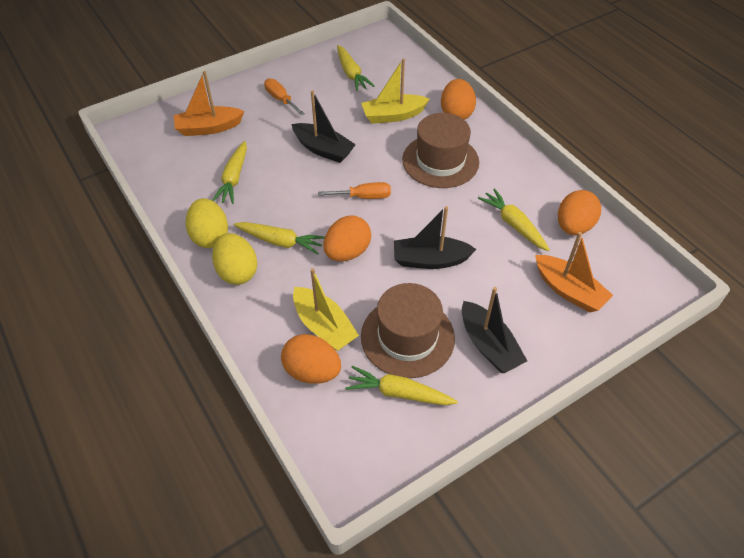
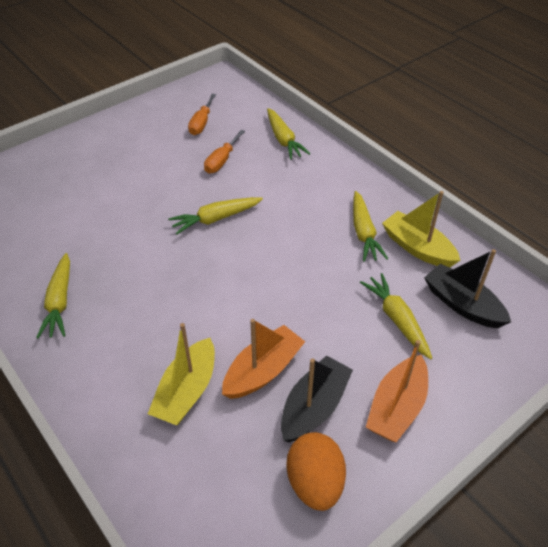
black boat: [291,90,356,163] [394,206,477,269] [462,287,527,373] = 3 -> [281,355,353,442] [424,249,511,328] = 2
brown hat: [361,283,455,378] [402,113,479,188] = 2 -> none = 0
orange egg: [281,334,341,384] [324,215,371,261] [441,79,476,120] [558,190,601,235] = 4 -> [287,432,346,511] = 1
yellow egg: [186,198,228,248] [212,233,257,285] = 2 -> none = 0

